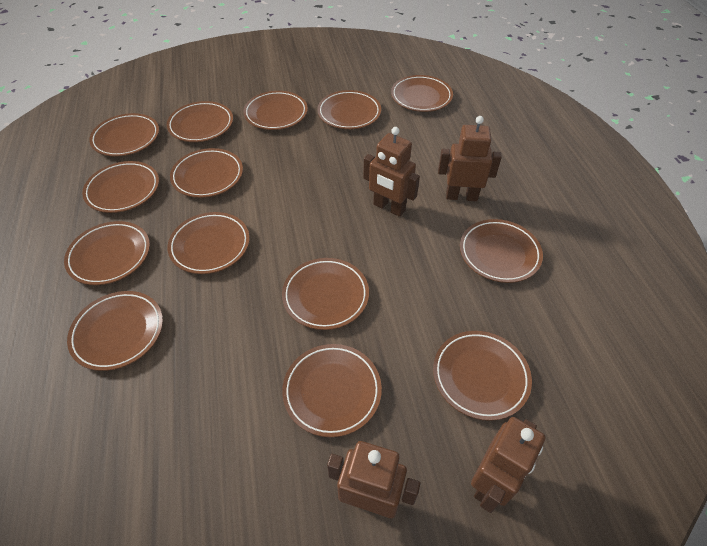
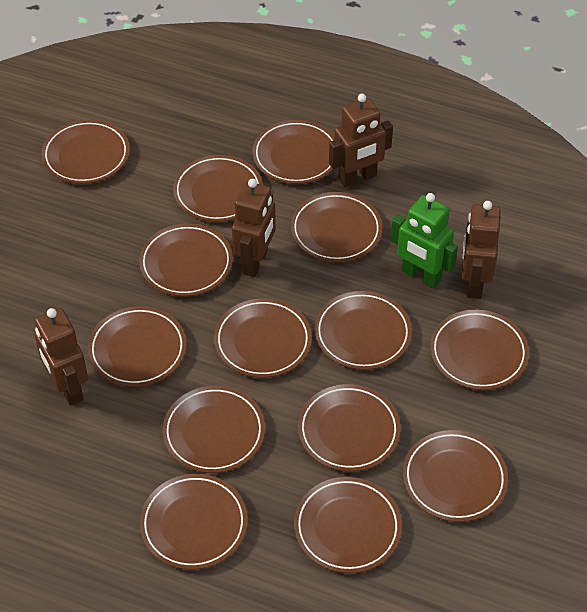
green robot: none = 0 -> [391,193,458,288] = 1

